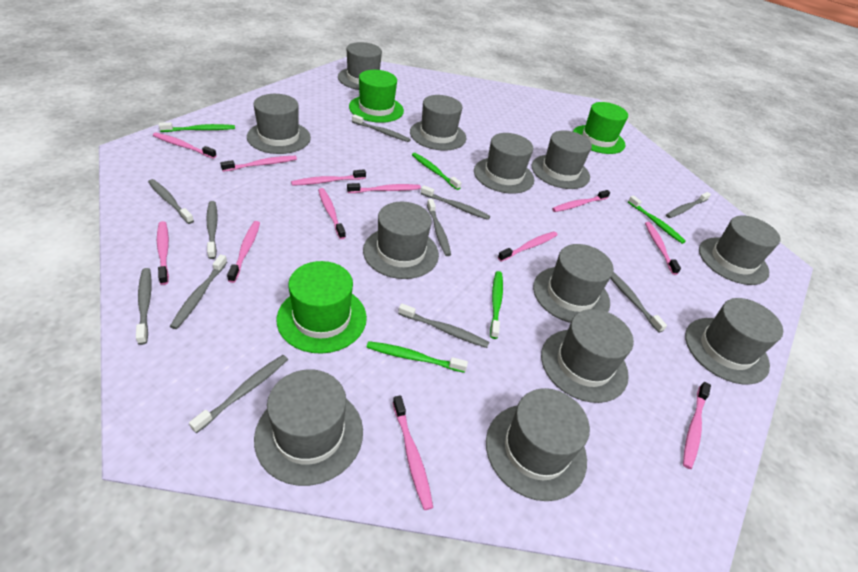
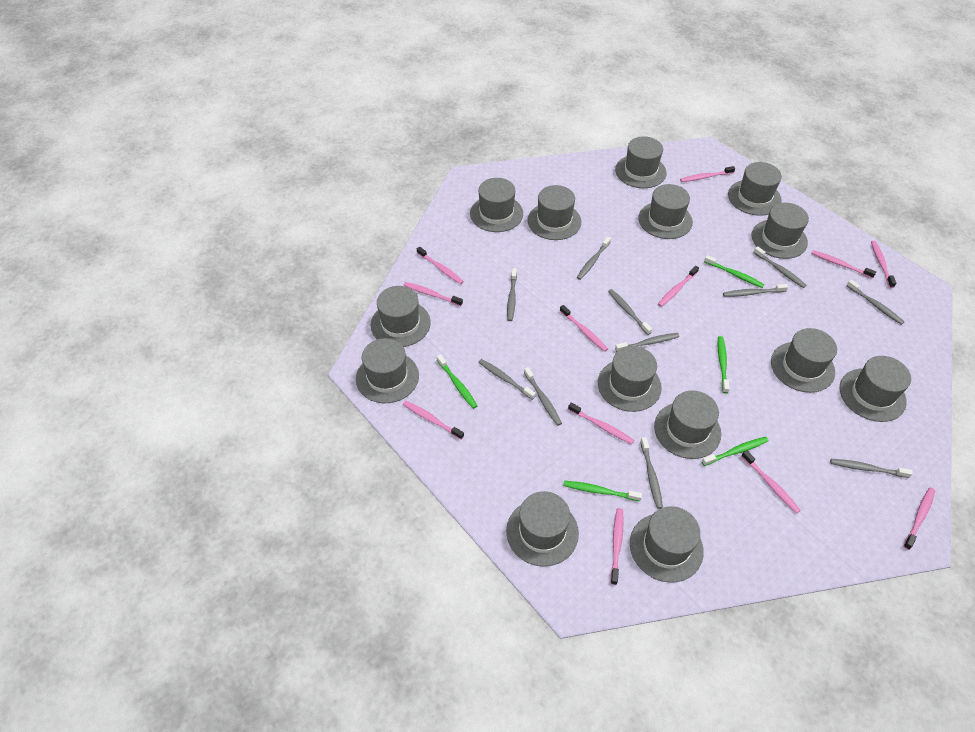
green hat: [277,261,367,354] [349,70,404,123] [573,102,628,154] = 3 -> none = 0
grey hat: [247,94,311,154] [254,369,363,486] [338,42,382,90] [363,202,439,279] [410,95,466,151] [474,133,534,194] [486,388,590,501] [531,130,592,189] [533,244,614,323] [541,309,634,403] [685,298,783,385] [699,215,781,285] = 12 -> [356,338,419,403] [371,286,431,347] [470,178,523,232] [506,491,579,567] [528,185,581,240] [598,346,662,412] [615,136,666,188] [630,506,704,583] [638,184,693,239] [654,390,721,459] [728,162,782,216] [752,203,809,259] [771,328,837,393] [840,356,911,422] = 14

